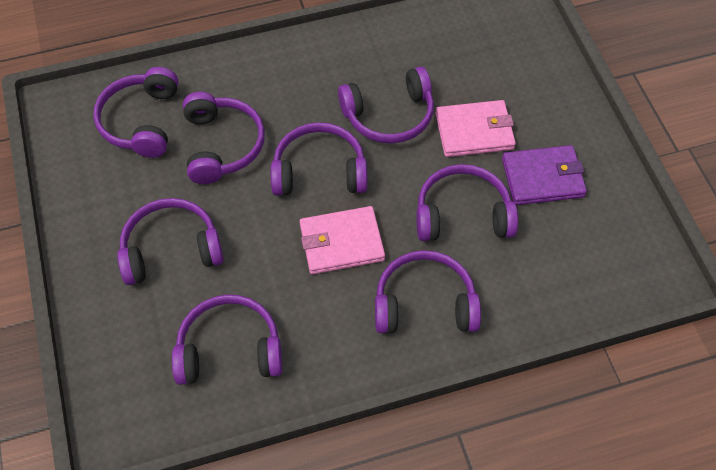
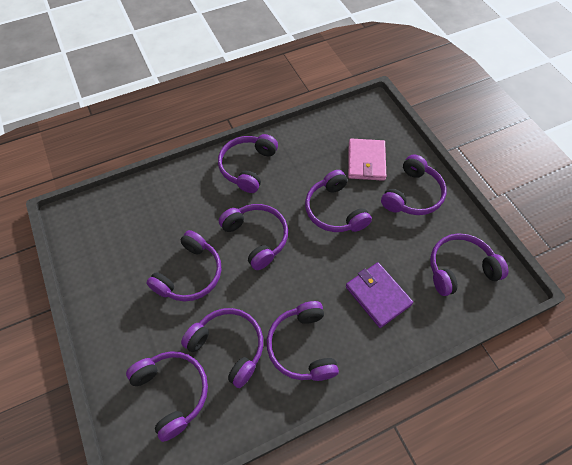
pink wallet: [300,206,385,274] [435,100,516,157] = 2 -> [348,139,386,181] = 1
purple headphones: [93,67,179,158] [117,198,224,285] [172,295,283,385] [183,92,265,184] [271,122,367,196] [338,67,434,144] [375,250,481,333] [416,164,518,241] = 8 -> [126,351,208,442] [147,230,222,301] [181,308,263,388] [218,134,278,193] [219,204,288,270] [267,301,339,381] [305,170,372,232] [381,154,446,215] [430,233,508,296] = 9

